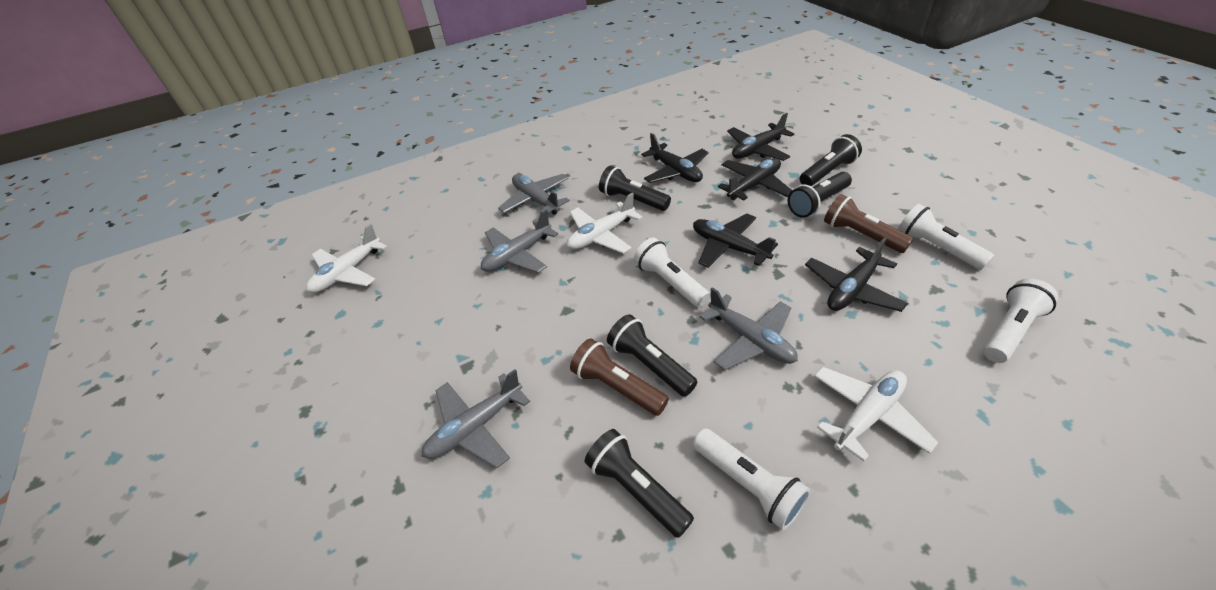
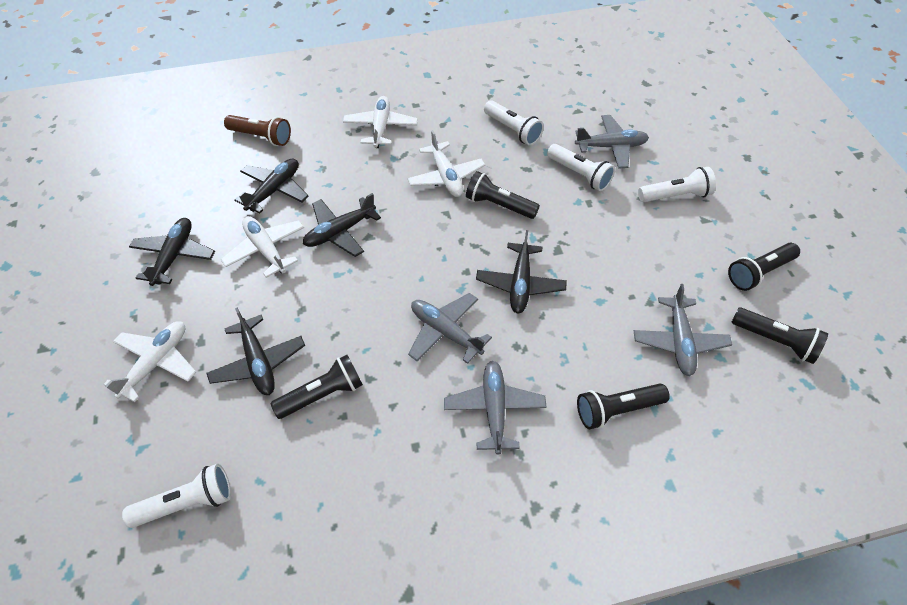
brown flashlight: [570,338,669,416] [824,194,913,253] = 2 -> [224,115,291,146] = 1
white plane: [306,224,387,293] [567,193,642,253] [814,367,939,462] = 3 -> [104,321,196,402] [221,216,304,278] [343,96,418,148] [407,130,485,197] = 4

